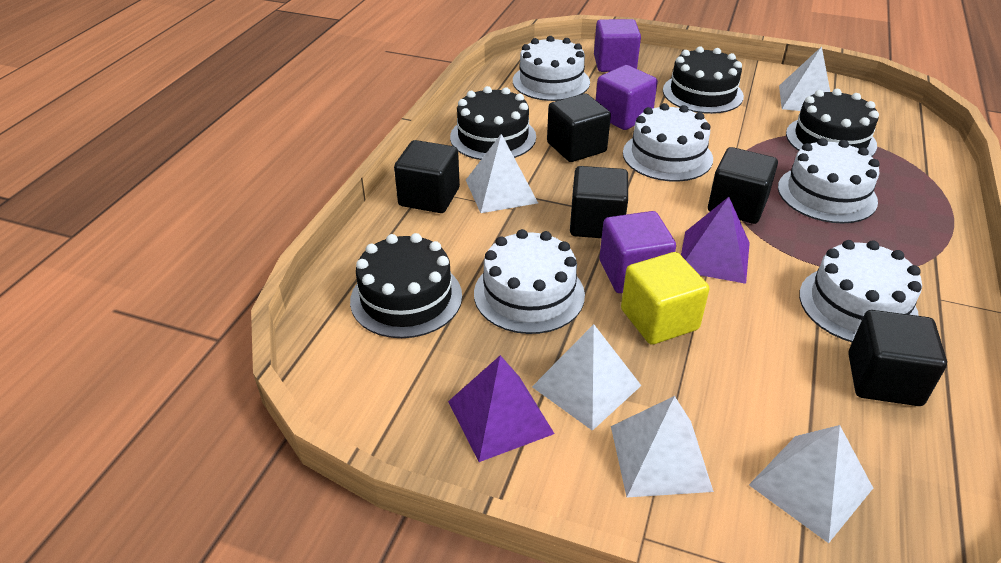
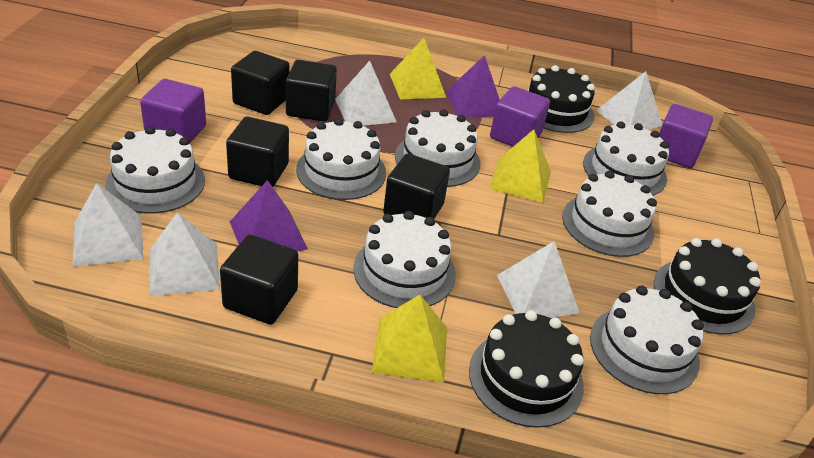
black cake: [350,233,462,338] [450,86,536,160] [663,46,744,114] [786,89,879,157] = 4 -> [469,310,584,428] [528,65,595,133] [654,238,761,335] = 3
white cake: [474,229,585,334] [513,36,590,101] [623,103,713,182] [778,138,880,223] [799,240,922,342] = 5 -> [105,126,205,214] [296,118,386,200] [353,211,456,308] [395,109,480,187] [562,171,657,257] [583,121,669,196] [590,286,704,394] = 7
yellow cube: [621,252,709,345] = 1 -> none = 0
yellow pyramid: none = 0 -> [372,295,447,382] [390,38,446,99] [489,129,551,203] = 3

